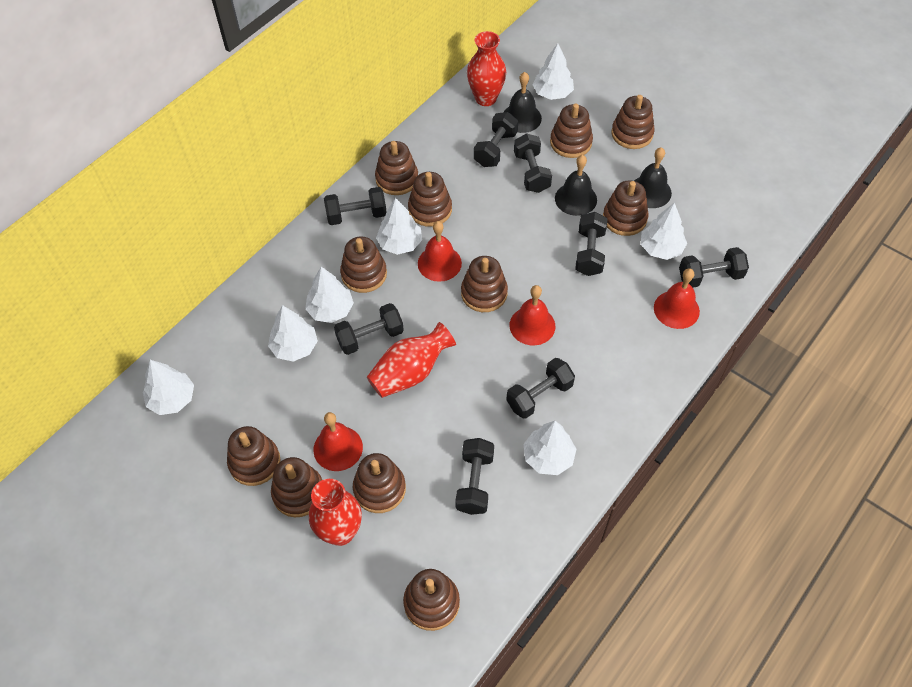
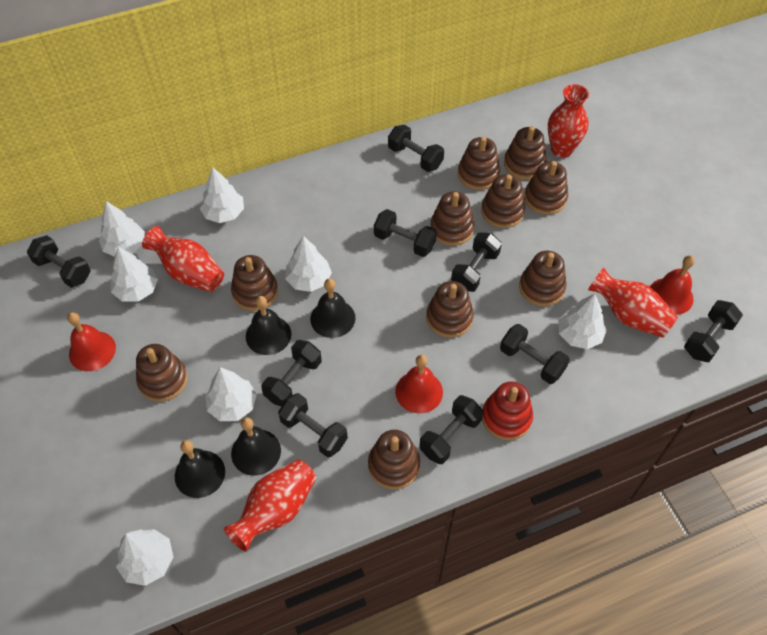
black bell: [503,72,542,133] [555,155,597,216] [634,147,672,208] = 3 -> [175,440,225,498] [231,417,281,476] [246,296,291,355] [310,279,356,338] = 4
black dumbbell: [324,187,386,225] [334,303,404,355] [455,438,494,515] [474,112,518,167] [506,358,575,419] [514,133,552,193] [575,212,607,276] [679,247,749,287] = 8 -> [27,235,91,288] [261,340,322,406] [278,393,348,457] [374,209,437,257] [388,125,444,172] [419,395,483,464] [451,233,502,292] [500,324,570,384] [684,300,743,362] = 9
brown stacking toy: [227,426,280,486] [271,457,322,517] [340,237,387,293] [353,453,406,513] [375,141,418,195] [403,569,460,631] [408,172,452,227] [461,256,508,312] [550,104,593,158] [603,180,648,236] [611,95,655,149] = 11 -> [136,344,188,402] [231,255,278,311] [368,430,420,489] [426,281,474,338] [430,192,474,246] [458,137,500,190] [481,174,525,228] [504,126,546,180] [519,251,566,306] [524,161,568,215] = 10
red bell: [313,412,363,471] [418,221,462,282] [510,285,555,345] [654,268,700,329] = 4 -> [67,312,116,371] [395,355,443,414] [650,255,695,315] = 3
red stacking toy: none = 0 -> [482,382,533,440] = 1
red vase: [309,479,362,546] [367,322,456,398] [467,31,506,106] = 3 -> [142,226,224,292] [224,459,316,552] [548,84,589,158] [588,267,678,338] = 4

